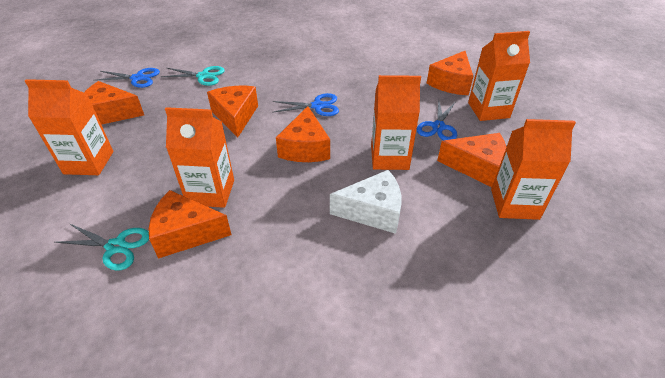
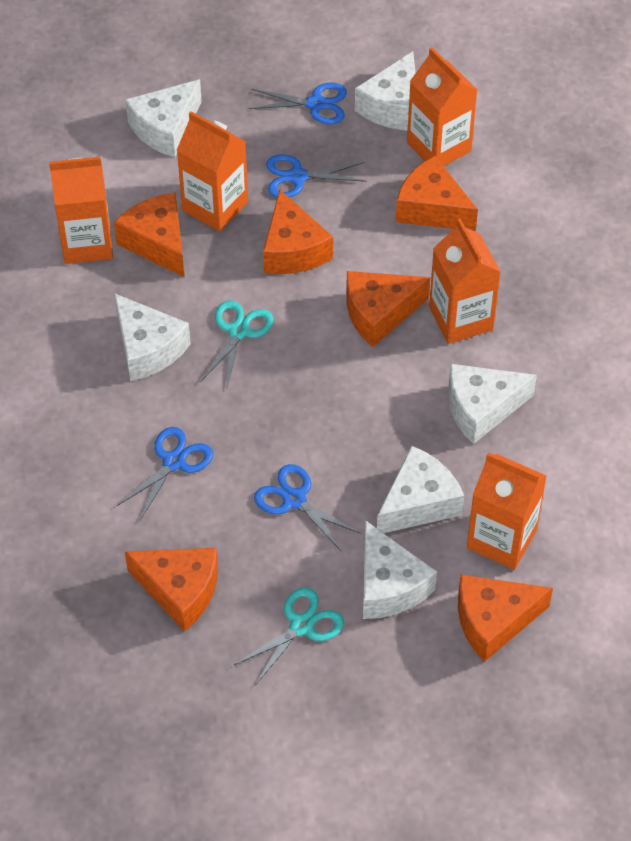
blue scissors: [93,68,160,88] [272,93,339,116] [417,99,457,140] = 3 -> [117,427,213,520] [249,83,347,125] [254,464,361,552] [266,154,367,198] = 4
white cheese: [330,170,401,234] = 1 -> [114,293,191,381] [125,79,202,157] [355,51,415,130] [363,520,437,619] [377,446,464,533] [448,364,537,444] = 6

